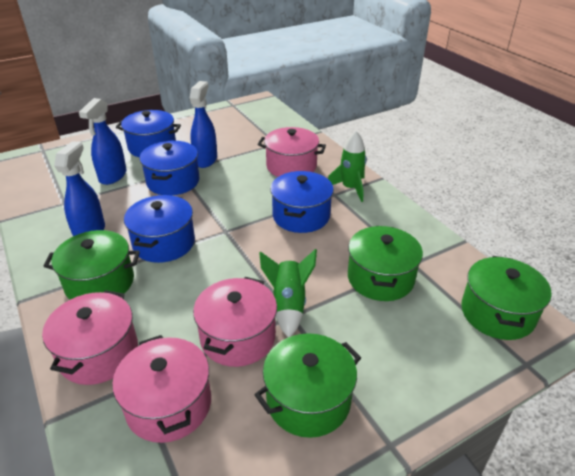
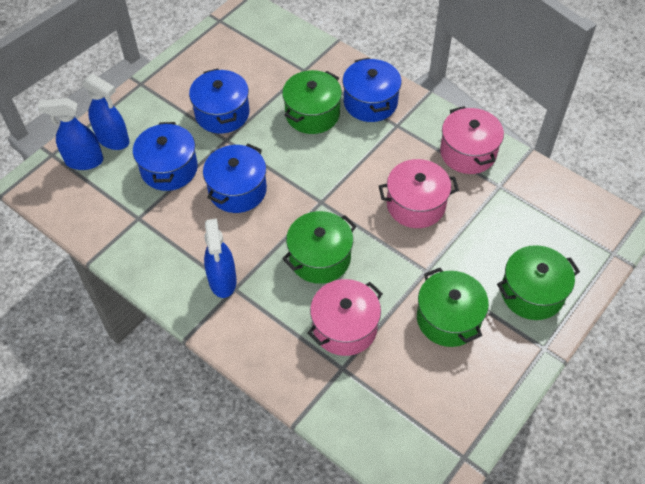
green rocket: [259,249,317,337] [328,131,367,202] = 2 -> none = 0
pink pot: [42,290,138,385] [112,335,211,443] [193,277,277,367] [257,127,326,177] = 4 -> [307,279,383,356] [379,159,459,228] [440,106,504,174] = 3

